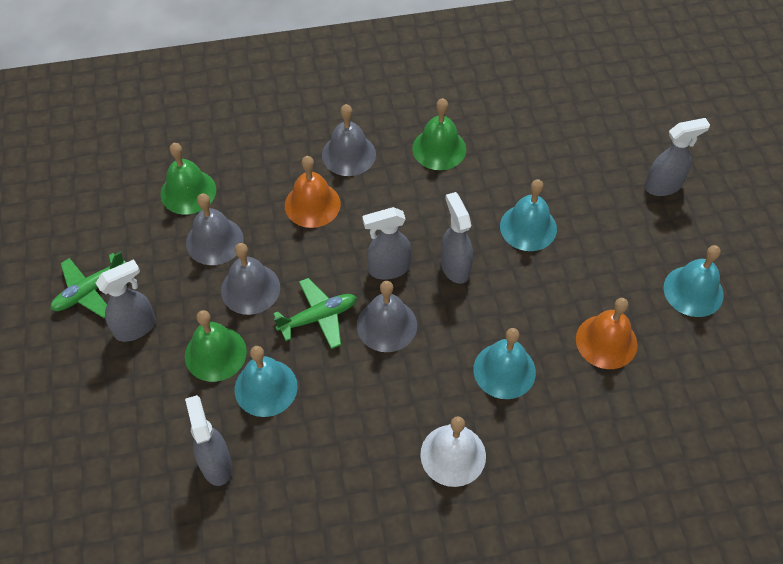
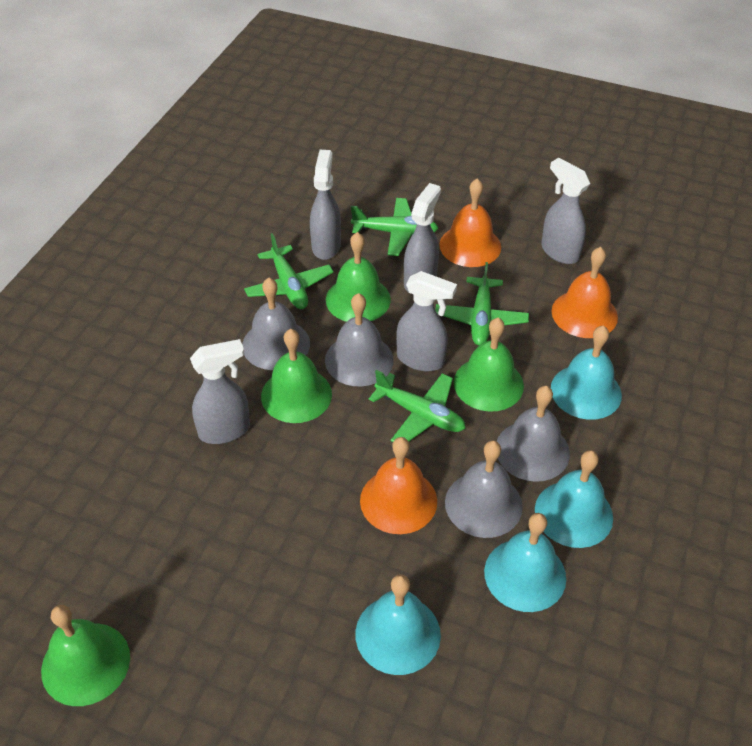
green bell: [160,143,216,215] [185,310,247,382] [412,98,466,170] = 3 -> [41,605,130,706] [261,329,332,423] [326,232,391,322] [454,318,524,412] = 4
green plane: [51,252,126,318] [273,278,357,349] = 2 -> [244,233,334,309] [351,198,438,256] [368,369,466,442] [435,262,529,346] = 4
orange bell: [285,156,341,228] [576,298,638,369] = 2 -> [360,437,437,534] [439,178,501,267] [552,247,618,338] = 3
white bell: [420,416,486,487] = 1 -> none = 0

